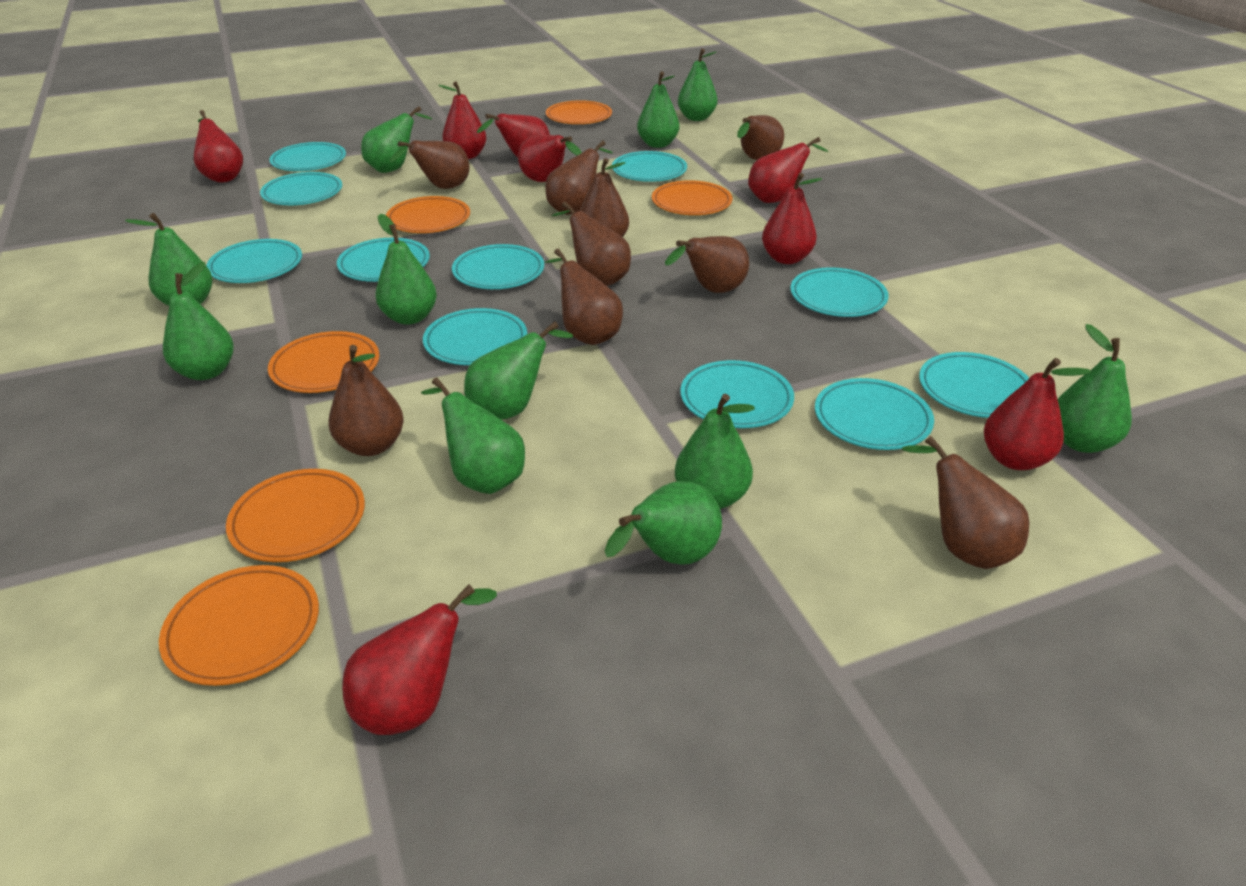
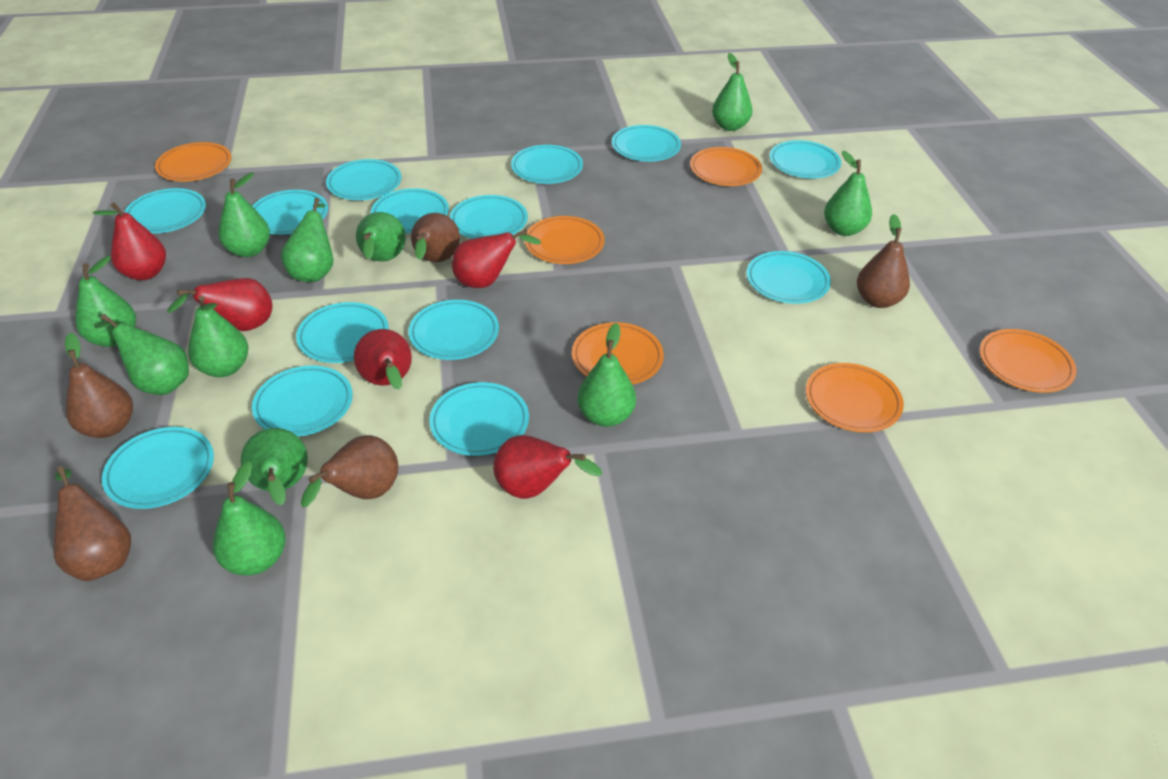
brown pear: [328,345,404,456] [390,140,469,189] [545,140,613,215] [545,248,623,345] [551,201,631,286] [580,158,629,237] [665,236,749,293] [737,115,784,160] [902,436,1029,569] = 9 -> [53,466,131,581] [65,333,133,438] [301,435,398,508] [411,213,460,262] [857,214,910,308] = 5
red pear: [194,110,243,182] [342,584,497,735] [438,81,487,159] [477,114,550,157] [518,135,582,182] [748,137,828,203] [762,173,822,264] [984,358,1091,470] = 8 -> [93,203,166,280] [167,278,273,331] [354,329,412,389] [452,229,542,288] [493,435,602,499] = 5
turquoise plate: [206,239,302,283] [260,172,342,205] [269,142,346,171] [337,238,430,282] [423,308,527,365] [452,244,544,289] [612,151,687,182] [680,360,794,428] [790,268,889,317] [815,378,934,450] [919,352,1029,418] = 11 -> [102,427,214,509] [124,188,206,233] [252,190,328,235] [252,366,353,436] [296,302,389,363] [326,159,401,200] [371,188,449,233] [408,300,499,360] [429,382,529,456] [450,195,528,239] [511,145,583,184] [612,125,681,161] [746,251,831,304] [770,140,841,179] = 14

